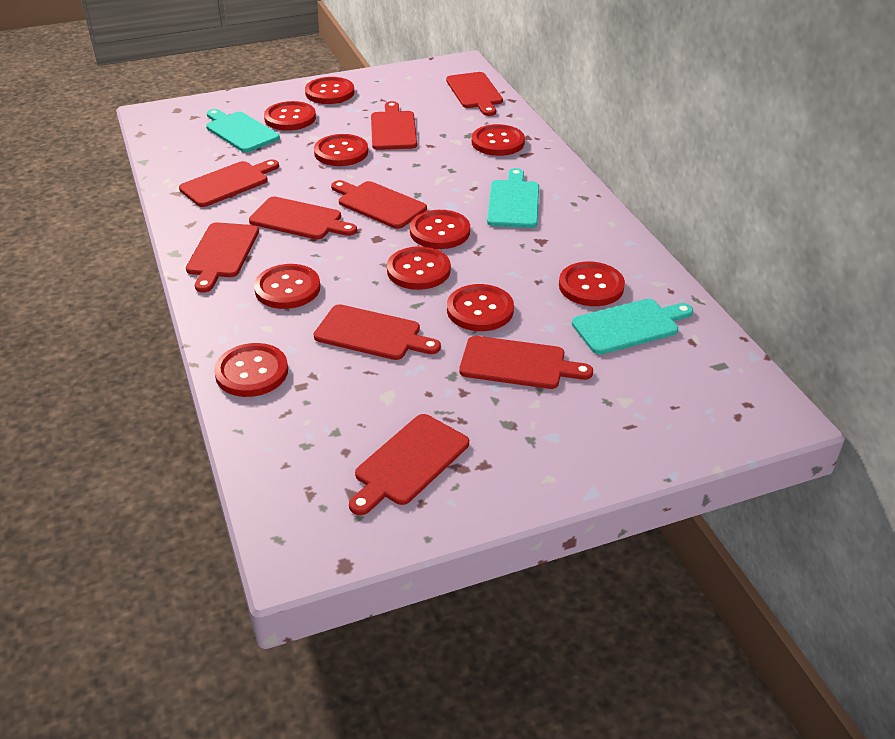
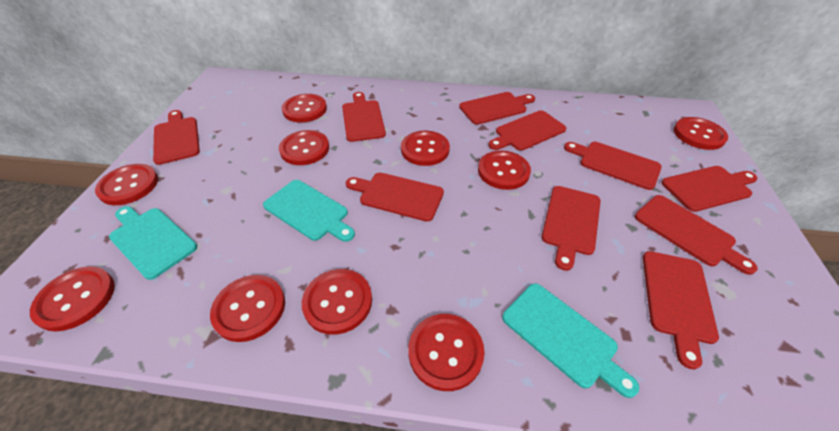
red cutting board: [179,159,279,207] [186,222,259,292] [249,197,357,239] [314,304,441,360] [331,180,427,229] [349,414,469,515] [371,101,417,150] [446,72,503,116] [459,336,593,389] = 9 -> [153,110,200,165] [342,92,386,142] [346,173,444,222] [459,92,535,125] [489,110,566,151] [542,186,601,271] [564,142,662,190] [635,195,758,275] [643,251,719,369] [661,166,757,212] = 10

